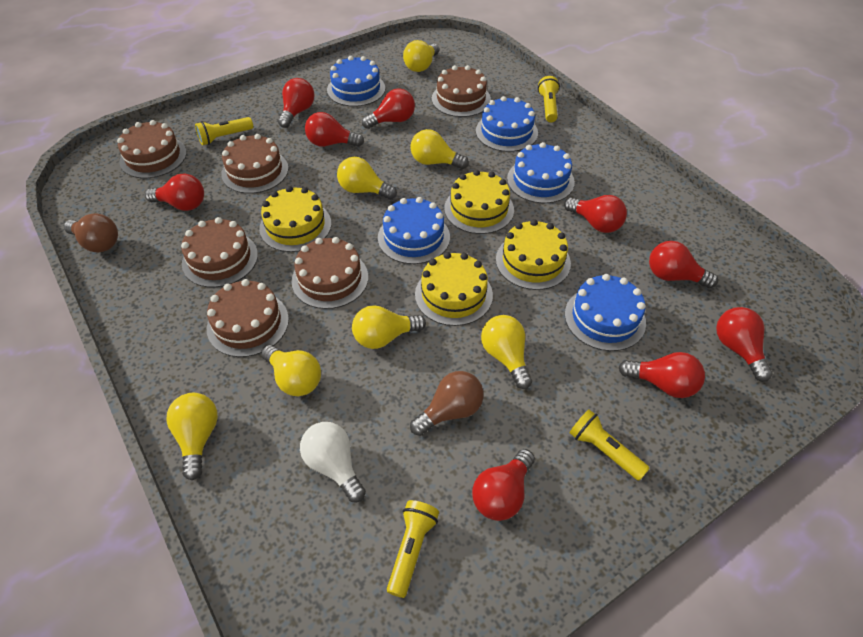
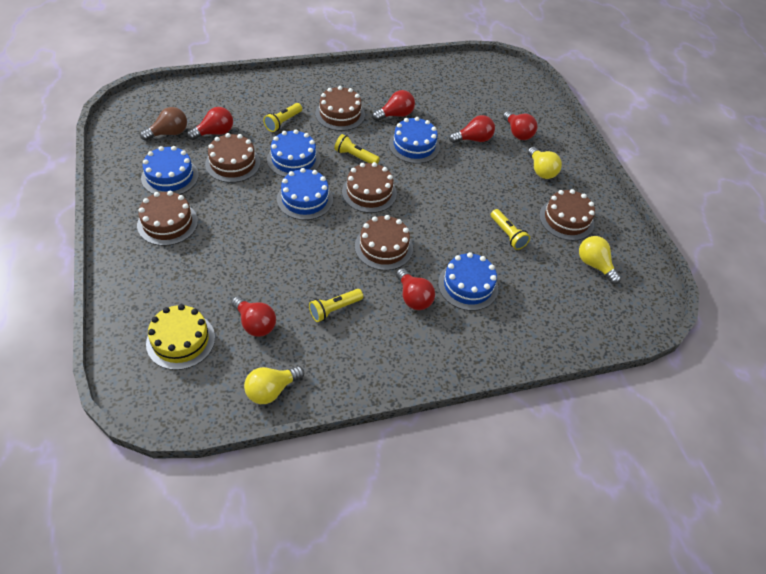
brown light bulb: [64,213,118,253] [410,371,484,436] = 2 -> [140,107,187,141] = 1
red light bulb: [145,174,204,211] [278,78,315,128] [305,112,364,147] [362,88,415,129] [472,449,535,521] [564,195,627,233] [619,352,705,398] [649,241,718,288] [716,307,773,382] = 9 -> [187,107,233,140] [231,296,276,337] [372,90,415,121] [396,268,435,310] [449,115,495,143] [503,111,537,140] = 6
white light bulb: [300,422,366,503] = 1 -> none = 0
yellow cake: [259,186,331,252] [415,252,493,326] [444,170,514,234] [496,219,571,290] = 4 -> [146,304,215,370] = 1
yellow light bulb: [166,393,218,480] [261,345,321,396] [337,157,397,200] [352,305,426,349] [403,40,439,72] [411,129,469,169] [481,315,532,389] = 7 -> [244,366,304,404] [528,147,562,179] [579,236,621,284] = 3

